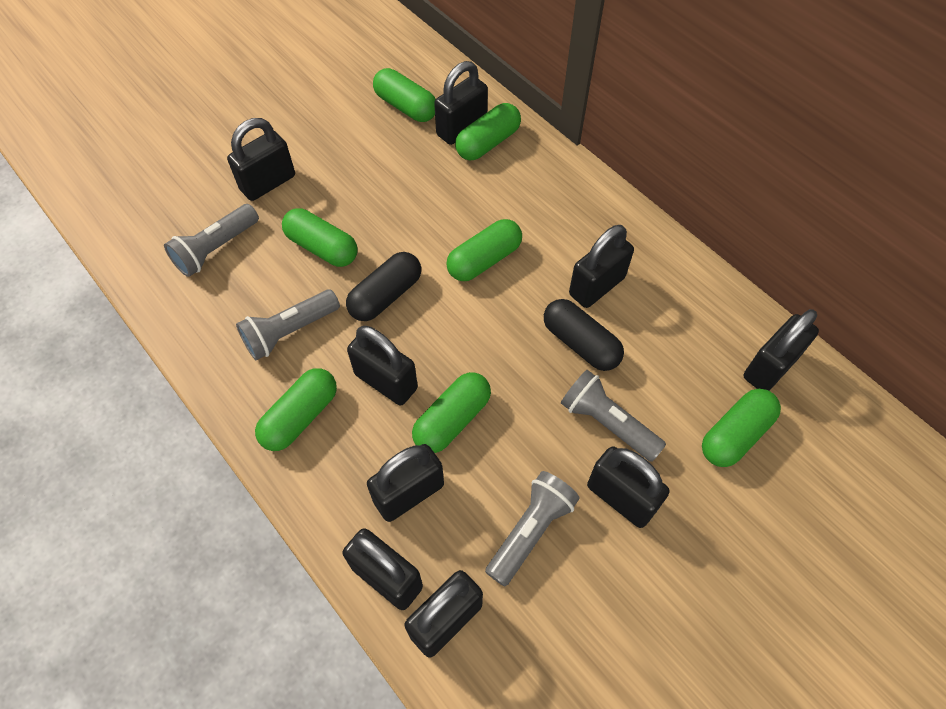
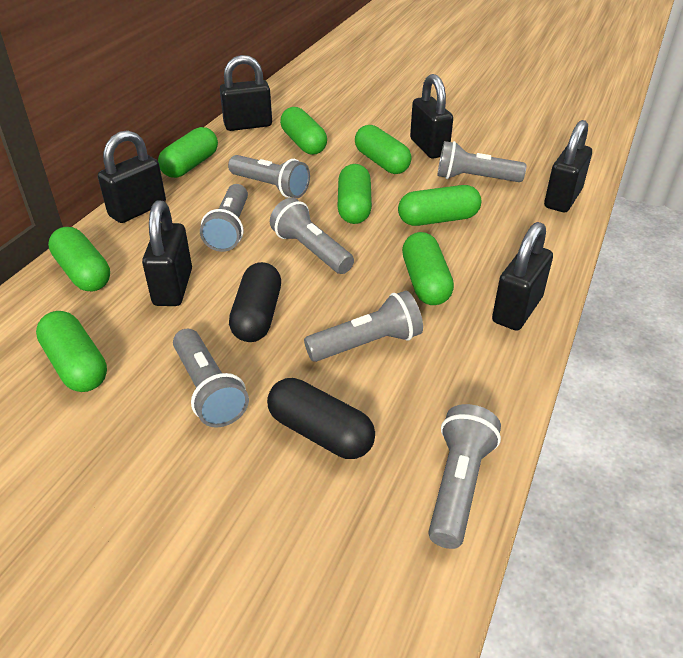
black padlock: [227,118,295,201] [342,528,423,610] [347,326,418,405] [367,444,444,522] [405,570,483,658] [434,61,488,145] [569,225,634,308] [587,446,669,528] [744,309,819,391] = 9 -> [98,130,166,223] [142,201,192,306] [220,55,272,131] [410,74,453,159] [492,222,553,331] [544,120,592,212] = 6
green capsule: [255,368,337,451] [282,208,358,267] [373,68,436,122] [412,372,491,453] [446,219,522,281] [455,103,521,160] [702,389,781,467] = 7 -> [36,311,107,392] [48,227,110,291] [158,127,218,178] [280,107,327,155] [337,164,372,224] [355,125,412,174] [398,185,481,226] [402,232,454,305] = 8
grey flashlight: [164,204,259,277] [236,289,340,360] [485,471,580,587] [561,370,666,462] = 4 -> [173,329,249,428] [200,184,248,252] [228,155,310,198] [270,198,354,274] [304,291,423,362] [428,404,501,549] [437,141,526,182] = 7

